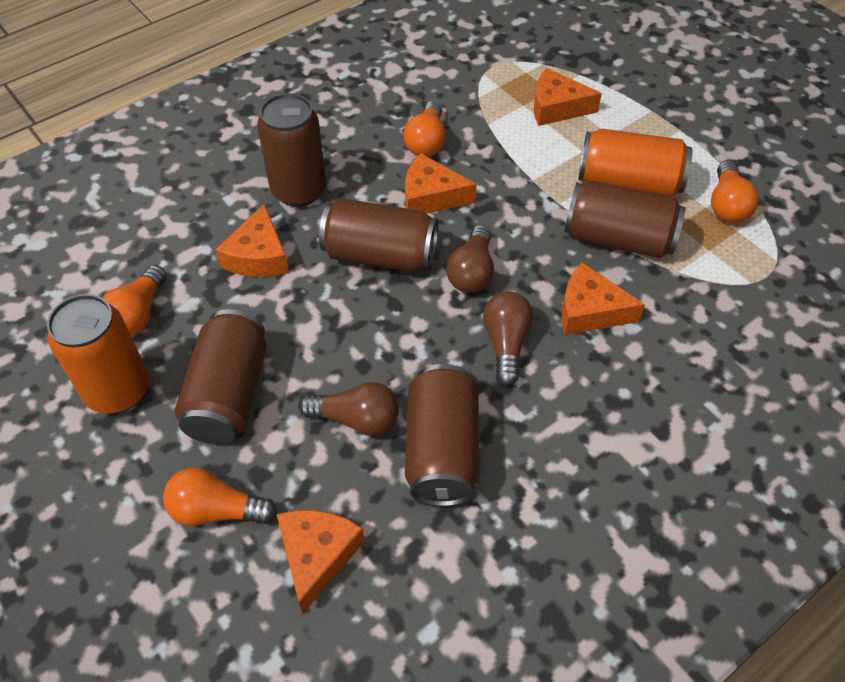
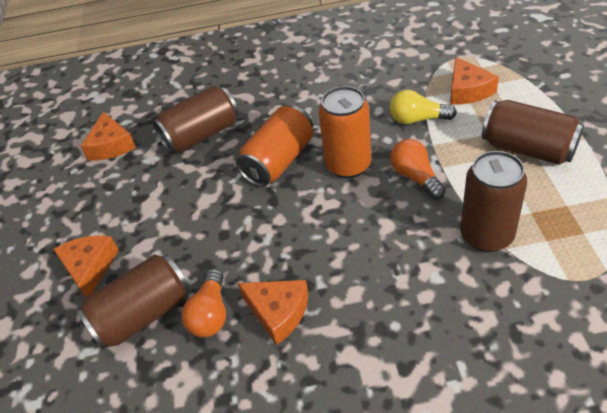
brown can: [175,309,267,444] [257,93,326,207] [319,198,439,272] [405,364,479,507] [565,181,686,258] = 5 -> [76,254,190,350] [152,86,239,154] [460,151,527,252] [482,100,584,165] = 4
brown light bulb: [299,382,399,436] [446,225,494,293] [483,291,533,386] = 3 -> none = 0
orange cheese: [216,204,289,277] [277,510,364,613] [405,153,477,214] [534,68,602,126] [562,262,645,335] = 5 -> [53,235,119,297] [81,112,136,160] [238,280,309,345] [450,57,499,104] = 4
orange light bulb: [102,265,167,336] [163,467,277,526] [403,101,446,157] [711,161,759,223] = 4 -> [181,268,226,337] [390,139,446,199] = 2
yellow light bulb: none = 0 -> [390,90,457,124] = 1

